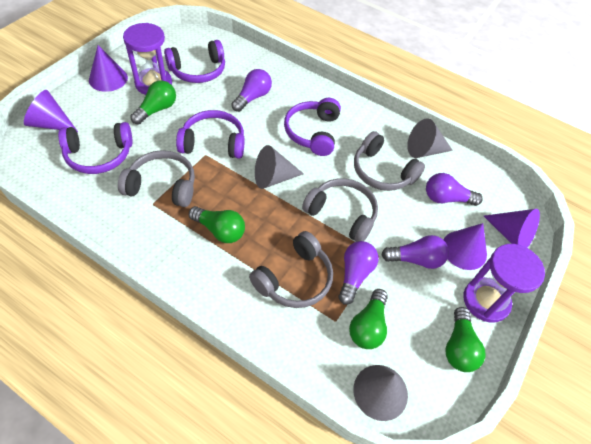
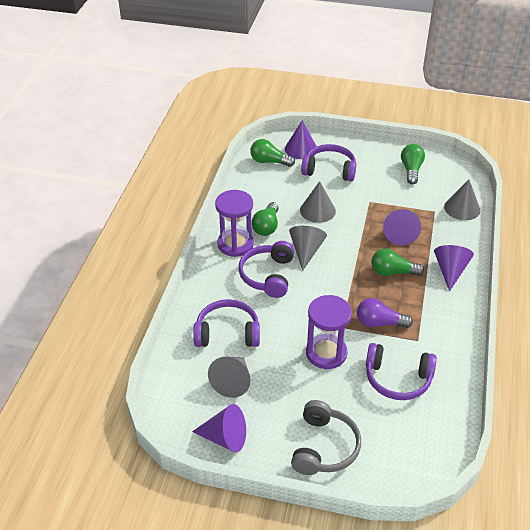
grey cone: [255,145,304,189] [353,365,408,421] [407,118,453,158] = 3 -> [208,357,251,398] [289,226,327,271] [300,181,336,223] [444,179,480,220] = 4
grey headphones: [118,150,195,207] [249,231,333,308] [302,178,378,242] [354,131,425,191] = 4 -> [291,400,361,475] = 1
purple light bulb: [231,69,272,112] [339,241,378,305] [381,235,449,269] [426,173,483,206] = 4 -> [357,298,413,328] = 1

